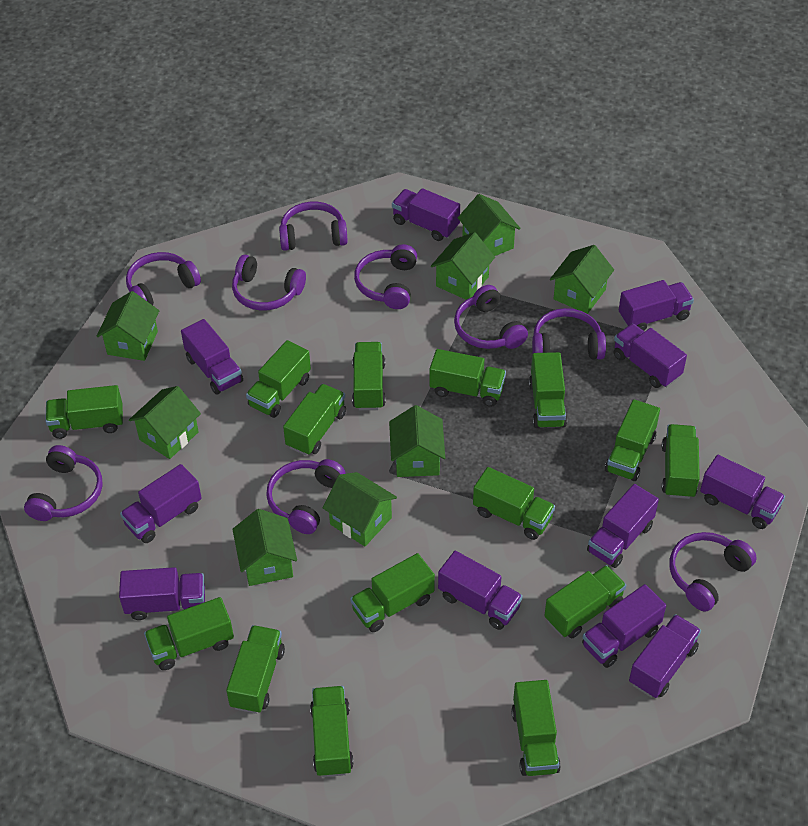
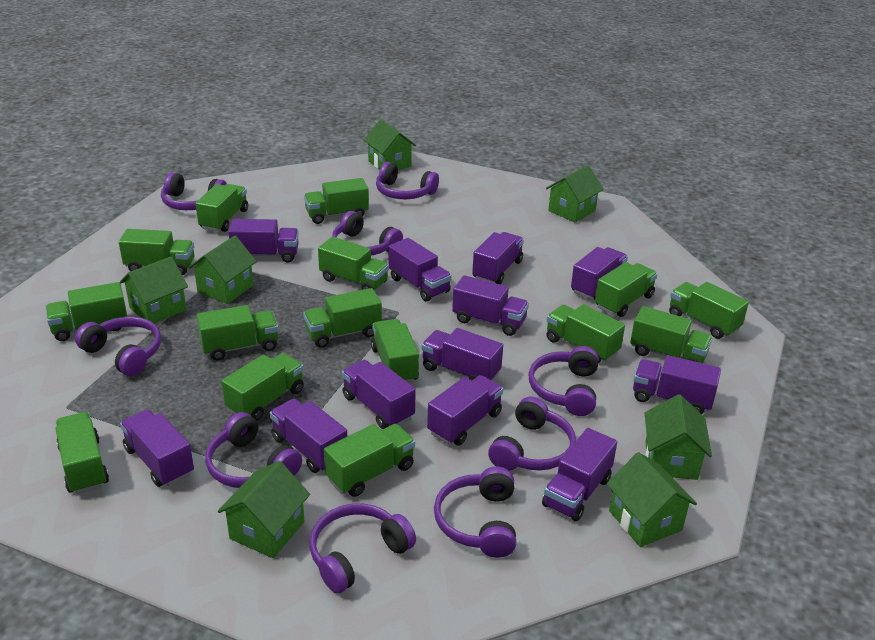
green house: [97,291,159,361] [129,386,201,459] [232,509,297,586] [323,472,397,546] [389,405,445,477] [431,232,495,300] [458,194,521,256] [550,245,614,314] = 8 -> [120,256,188,324] [188,236,257,304] [218,461,310,558] [364,120,416,170] [546,165,604,223] [607,452,697,547] [645,394,712,480] = 7
purple truck: [119,567,205,620] [120,464,202,543] [181,319,243,395] [392,188,460,241] [438,551,523,630] [582,584,666,668] [587,484,659,568] [613,323,687,388] [619,280,694,331] [629,614,701,698] [700,455,785,529] = 11 -> [120,409,194,487] [228,219,299,263] [270,399,347,473] [342,360,416,429] [389,238,452,302] [422,328,503,381] [427,375,503,445] [452,275,529,336] [472,232,524,284] [542,428,617,522] [571,247,628,299] [633,355,721,414] = 12

